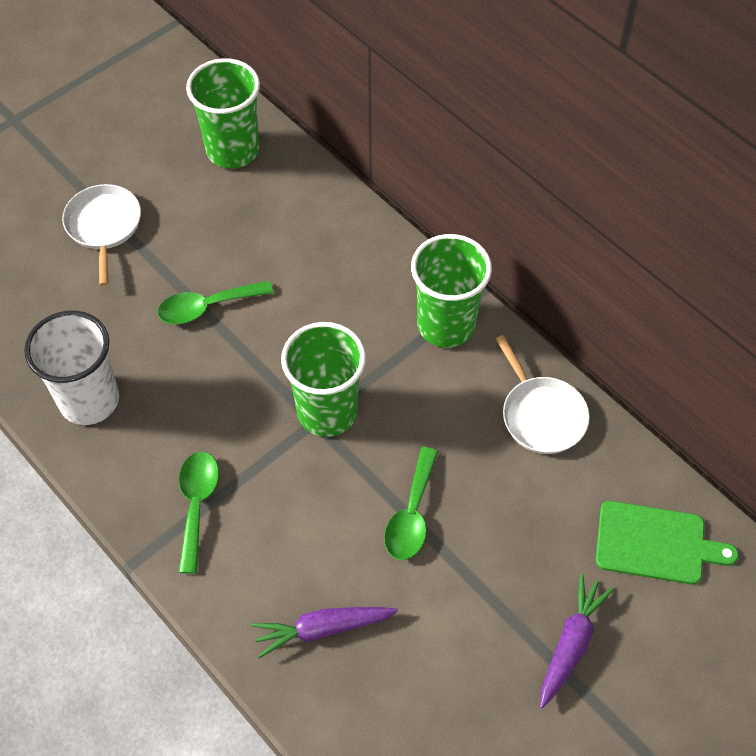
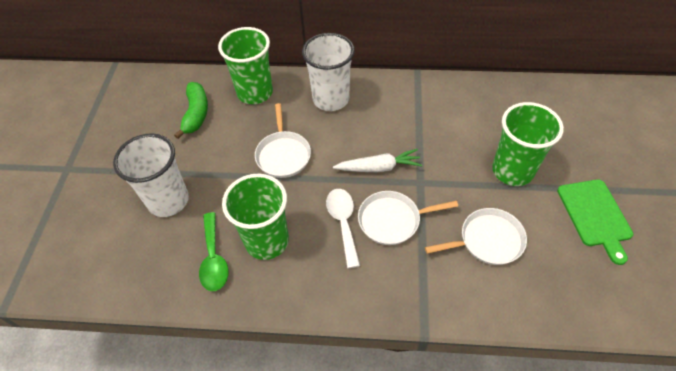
green banana: none = 0 -> [174,82,208,139] = 1
green spoon: [158,281,273,324] [179,452,219,574] [384,447,438,560] = 3 -> [199,212,228,291] = 1
purple carrot: [252,607,398,658] [540,573,614,708] = 2 -> none = 0
white carrot: none = 0 -> [333,149,422,172] = 1
white cup: [24,311,119,425] = 1 -> [113,133,189,217] [302,33,355,111] = 2
white pan: [62,184,141,286] [496,335,590,454] = 2 -> [255,103,311,178] [358,191,458,245] [425,208,527,265] = 3
white spoon: none = 0 -> [326,189,360,268] = 1

